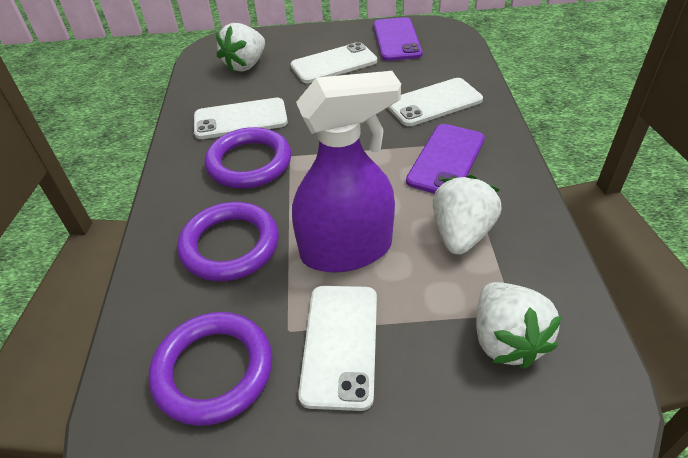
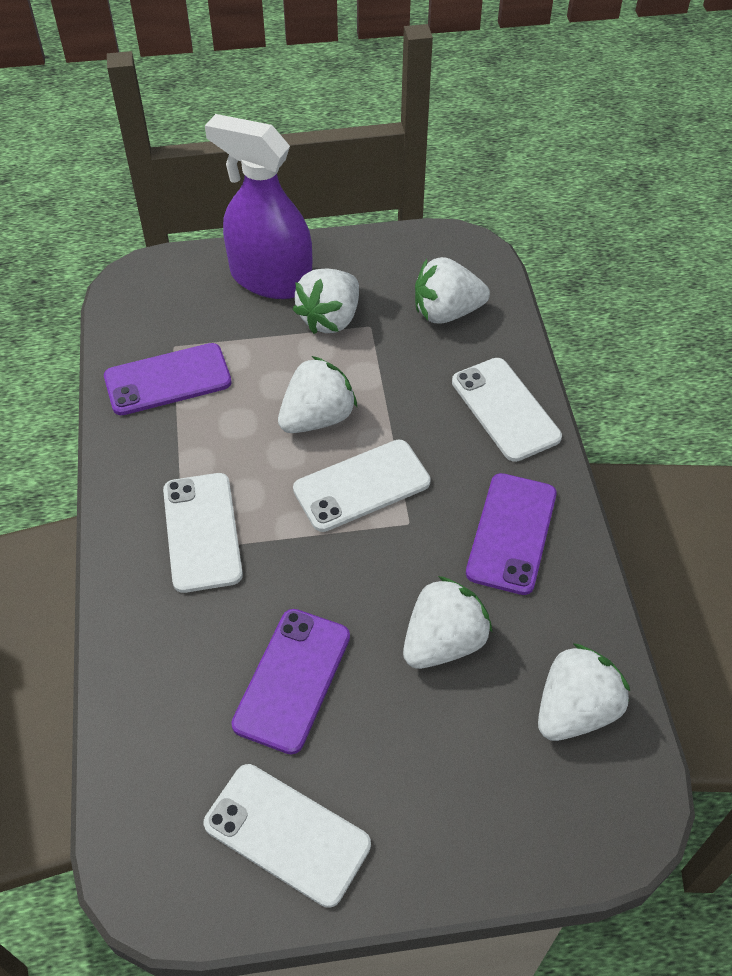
purple phone: [374,17,423,61] [406,124,485,194] = 2 -> [104,343,232,415] [231,609,350,754] [466,473,557,595] = 3
purple ring: [149,312,272,426] [177,202,279,281] [205,127,292,189] = 3 -> none = 0
white strawberry: [216,23,265,72] [433,175,502,255] [476,282,562,369] = 3 -> [278,356,357,433] [293,269,359,334] [403,576,493,669] [415,257,490,323] [538,643,630,741] = 5

